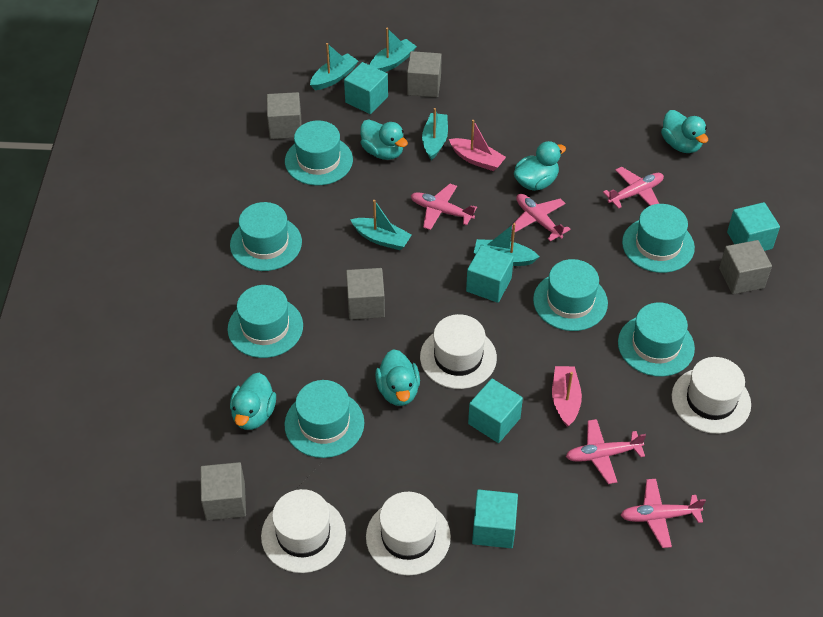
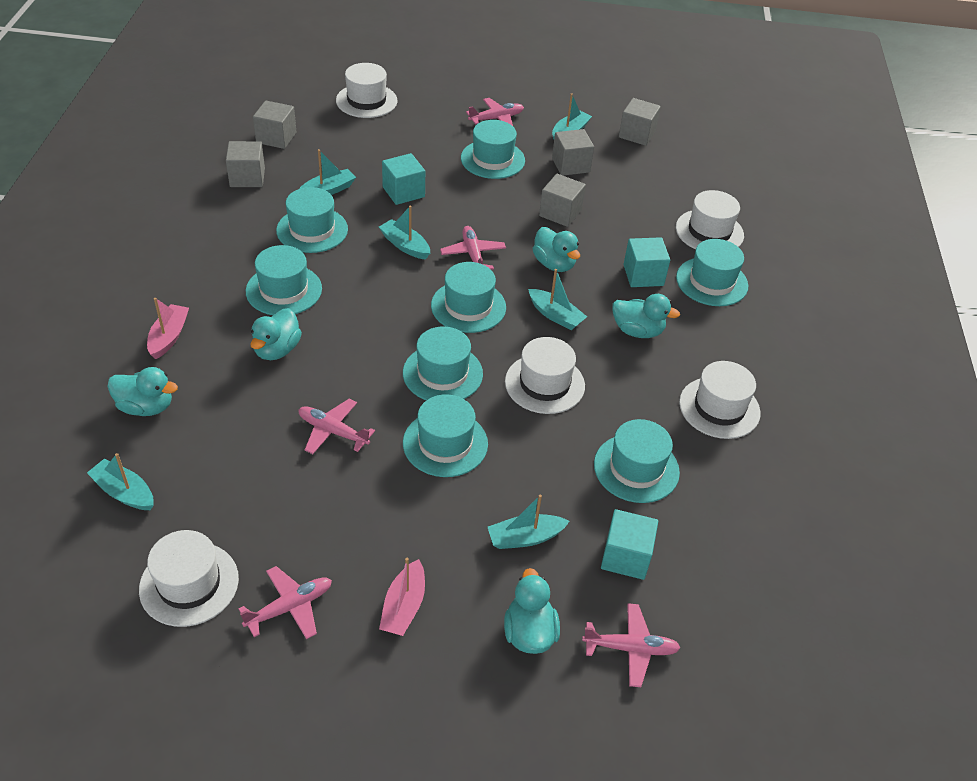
turquoise boat: [310,43,358,90] [350,200,412,250] [370,28,417,72] [422,108,448,160] [474,223,540,266] = 5 -> [87,453,154,510] [299,149,356,195] [379,206,430,260] [488,495,570,549] [528,269,587,330] [552,93,592,139] = 6
turquoise cube: [344,62,388,114] [466,245,514,303] [468,379,523,443] [472,489,518,548] [727,202,780,251] = 5 -> [382,153,425,205] [601,509,658,580] [623,237,670,287] = 3
turquoise hat: [228,285,303,358] [230,202,302,271] [284,380,364,458] [285,120,353,186] [533,259,608,331] [618,302,695,377] [622,204,695,273] = 7 -> [246,245,322,315] [276,187,348,253] [403,327,483,400] [403,394,488,477] [431,262,506,333] [461,120,525,179] [594,419,680,503] [676,239,748,306] = 8
white hat: [261,489,346,573] [366,492,451,576] [420,314,497,389] [672,357,751,434] = 4 -> [139,530,239,627] [336,63,397,118] [505,337,585,414] [676,190,744,249] [679,361,761,439] = 5

